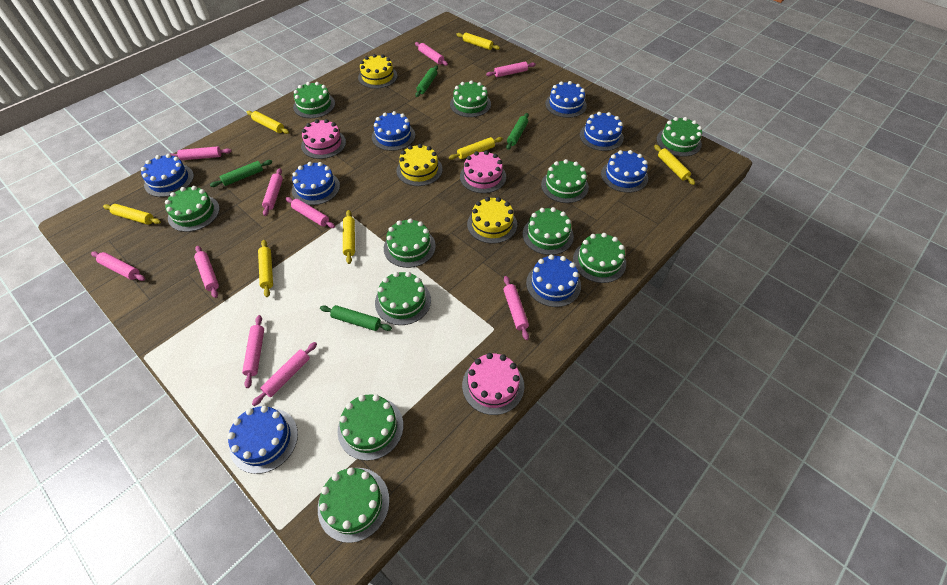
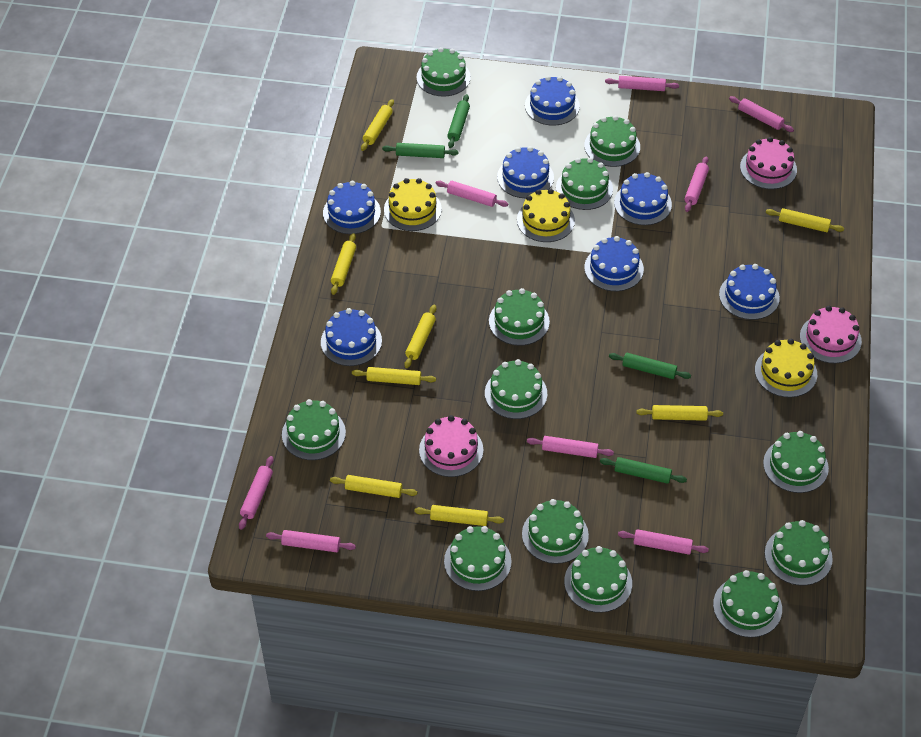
blue cake: [141,154,194,197] [227,406,298,474] [292,162,340,205] [372,111,415,151] [526,255,581,307] [545,81,587,118] [580,112,624,151] [601,150,648,193] = 8 -> [321,308,382,366] [323,181,381,234] [497,146,554,198] [525,76,580,126] [584,236,644,291] [614,172,672,225] [719,264,780,320] = 7
green cake: [165,186,220,232] [293,82,335,118] [318,468,390,543] [338,394,403,461] [375,272,431,325] [384,218,436,268] [450,80,491,117] [523,207,574,255] [541,159,589,203] [573,233,626,283] [656,117,702,157] = 11 -> [282,399,346,460] [416,47,471,97] [444,526,512,591] [485,359,547,419] [489,288,550,346] [522,499,589,564] [556,158,613,210] [564,546,632,613] [584,115,640,167] [713,570,782,638] [763,431,829,493] [765,520,833,586] = 12
pink rolling pin: [91,251,145,281] [170,146,232,160] [194,246,219,298] [242,315,264,388] [252,342,317,406] [262,168,283,216] [286,197,335,228] [415,42,448,66] [486,62,536,77] [503,276,529,340] = 10 -> [239,456,274,530] [266,530,356,552] [436,181,508,207] [527,436,614,458] [605,76,679,91] [618,529,709,555] [684,156,709,212] [729,96,794,132] = 8
yellow rolling pin: [103,204,161,225] [247,111,289,134] [258,240,273,297] [343,210,355,264] [449,137,503,160] [456,33,500,50] [654,145,695,185] = 7 -> [330,475,417,498] [331,233,356,295] [352,367,436,385] [361,99,394,151] [404,305,436,368] [414,505,504,526] [637,405,723,421] [766,208,844,232] = 8

